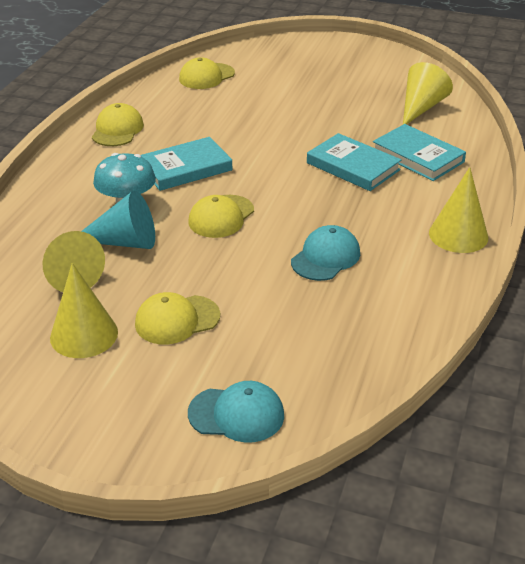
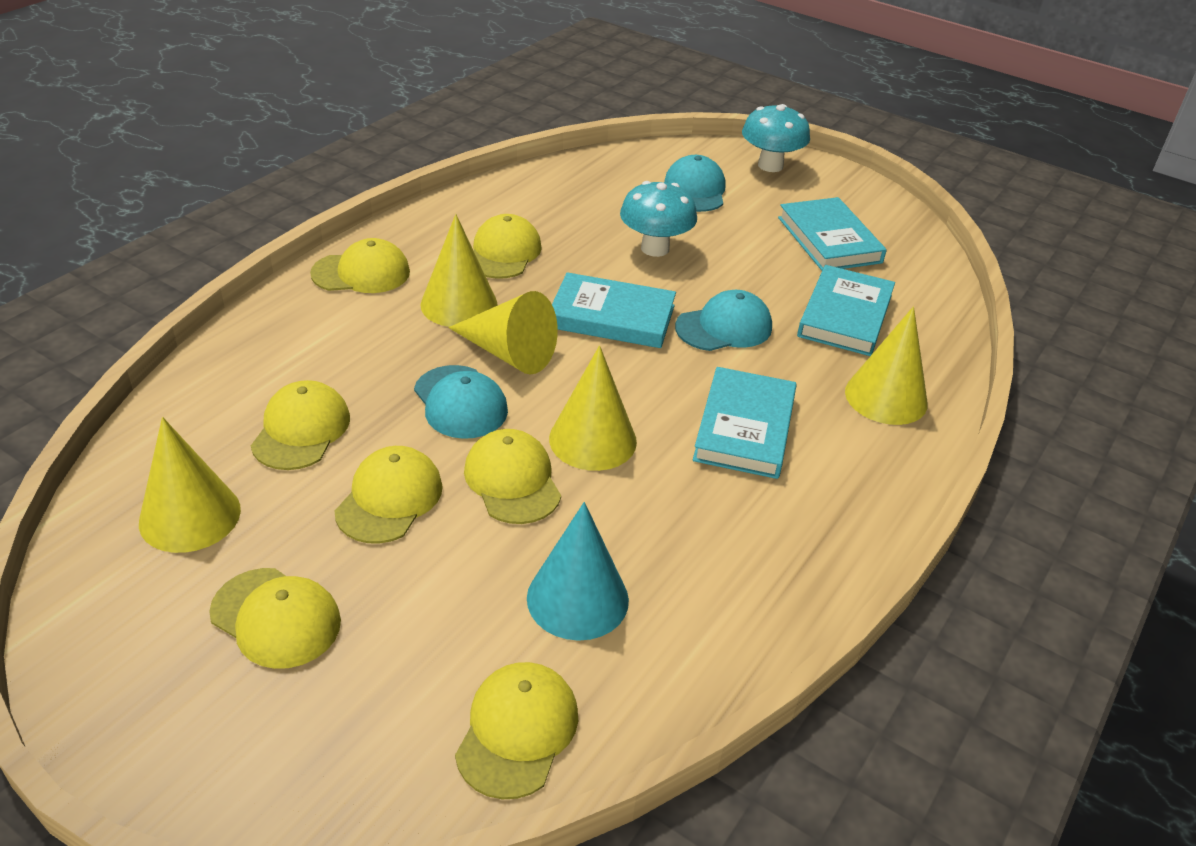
turquoise book: [141,137,232,191] [307,133,401,191] [373,124,466,181] = 3 -> [552,272,676,348] [693,367,797,479] [778,197,887,271] [797,265,895,356] = 4
turquoise cap: [188,381,284,443] [291,225,360,281] = 2 -> [414,365,508,439] [664,155,725,212] [675,290,772,351] = 3
turquoise mushroom: [93,153,156,203] = 1 -> [620,181,697,257] [742,104,810,172] = 2
yellow cap: [92,103,144,146] [135,292,220,344] [179,57,235,89] [189,195,254,238] = 4 -> [209,568,341,669] [251,380,350,470] [310,238,410,293] [335,446,443,543] [455,662,578,799] [464,429,561,524] [473,214,542,279] = 7
yellow cone: [43,231,105,292] [50,263,118,358] [403,62,453,124] [429,167,488,253] = 4 -> [139,417,241,553] [421,214,498,327] [448,291,558,374] [549,345,637,471] [845,306,928,425] = 5

